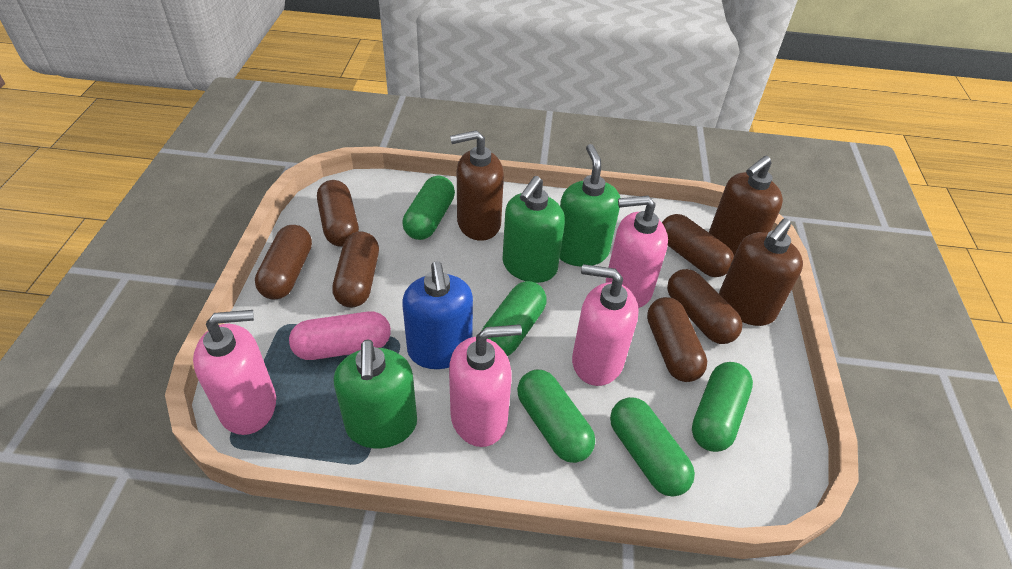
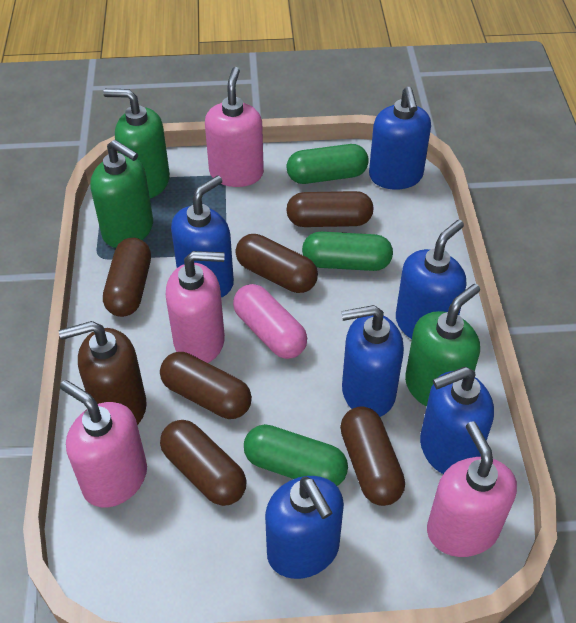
blue soap dispenser: [402,261,473,369] = 1 -> [171,175,234,297] [265,476,344,579] [341,305,404,417] [369,87,431,190] [396,220,466,339] [420,367,494,474] = 6
brown soap dispenser: [450,130,504,241] [709,156,783,256] [719,218,803,326] = 3 -> [59,321,147,425] = 1
green capsule: [402,176,455,240] [482,281,547,356] [517,370,595,463] [610,397,695,497] [692,362,753,452] = 5 -> [244,424,348,486] [287,144,369,184] [302,231,393,271] = 3

